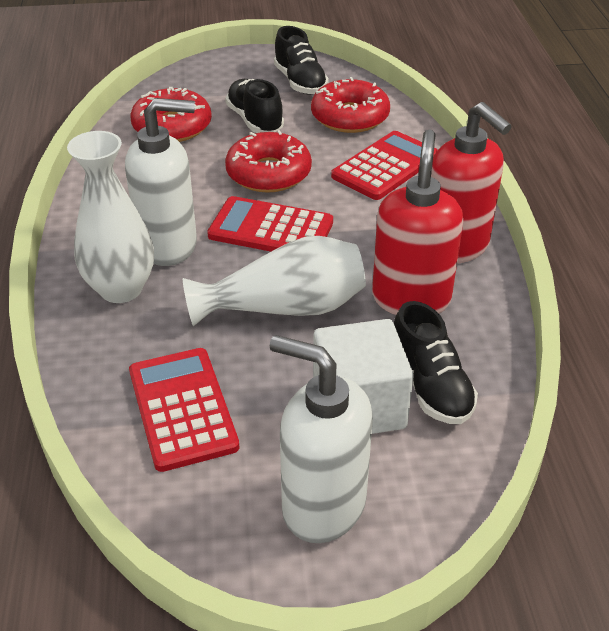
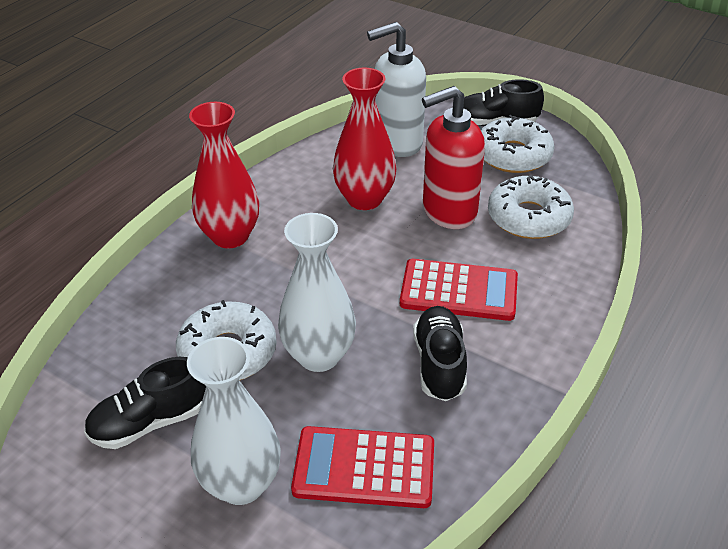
red calculator: [129,348,240,472] [207,196,333,252] [331,131,438,200] = 3 -> [291,426,434,508] [400,259,518,321] = 2
red donut: [130,87,212,142] [225,130,312,193] [311,77,390,133] = 3 -> none = 0
red soap dispenser: [372,129,463,315] [431,102,512,263] = 2 -> [422,86,485,229] = 1
red vase: none = 0 -> [189,102,259,248] [333,68,397,210] = 2
white cube: [313,319,413,434] = 1 -> none = 0
white donut: none = 0 -> [176,300,277,380] [481,115,554,173] [488,175,574,239] = 3
white soap dispenser: [125,98,197,266] [270,335,373,543] = 2 -> [367,22,426,157] = 1

